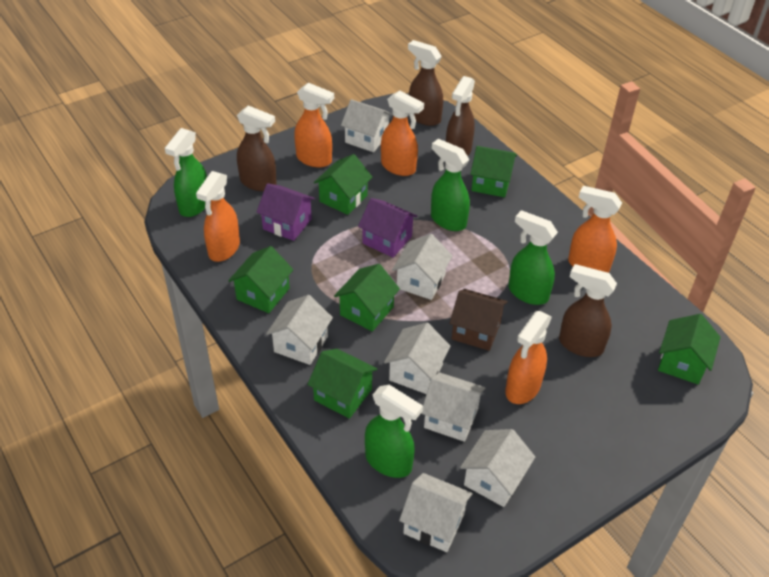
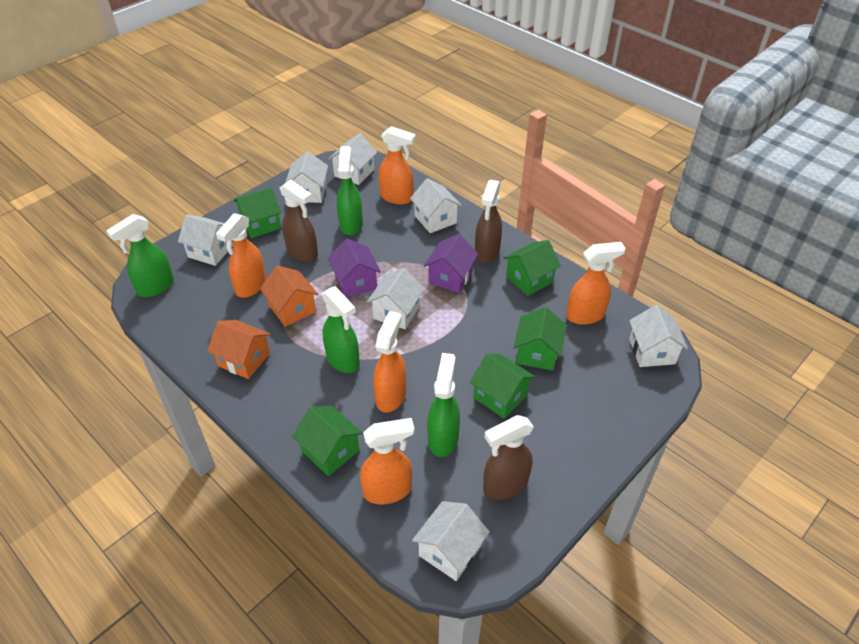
brown house: [449,289,508,351] = 1 -> none = 0
brown spray bottle: [237,105,276,191] [408,40,443,126] [446,76,475,156] [559,264,617,357] = 4 -> [280,180,318,262] [475,180,502,263] [483,415,534,500] = 3
green house: [228,246,293,313] [307,349,377,419] [314,154,372,215] [334,264,400,332] [470,146,517,197] [658,314,720,384] = 6 -> [234,187,281,238] [292,406,363,476] [470,354,535,419] [504,240,561,296] [514,307,567,371] = 5
orange house: none = 0 -> [207,320,271,379] [260,266,318,327] = 2

